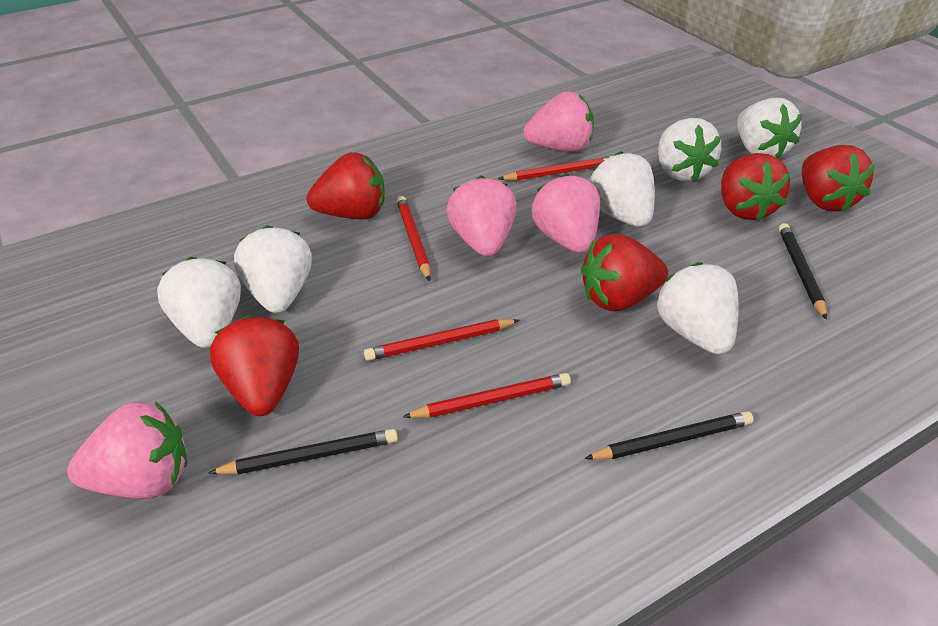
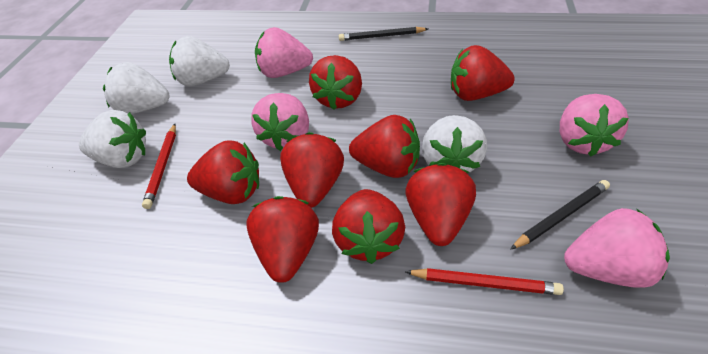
black pencil: [208,429,398,474] [584,411,753,460] [779,223,827,320] = 3 -> [339,27,428,41] [510,180,610,250] = 2
red pencil: [364,319,519,361] [397,196,431,281] [403,373,571,418] [498,156,612,181] = 4 -> [142,124,176,209] [405,268,564,295] = 2
red strawberry: [210,315,299,416] [307,152,385,219] [581,234,668,311] [721,153,790,221] [802,145,875,212] = 5 -> [187,141,259,204] [246,196,319,283] [280,132,344,208] [309,55,362,110] [332,189,405,264] [349,115,420,178] [406,163,476,246] [451,45,515,101] = 8
white strawberry: [157,257,241,348] [234,225,312,313] [589,151,655,227] [657,262,739,355] [658,118,721,182] [737,98,802,158] = 6 -> [79,110,146,168] [103,62,169,114] [169,36,230,86] [422,115,487,173] = 4

